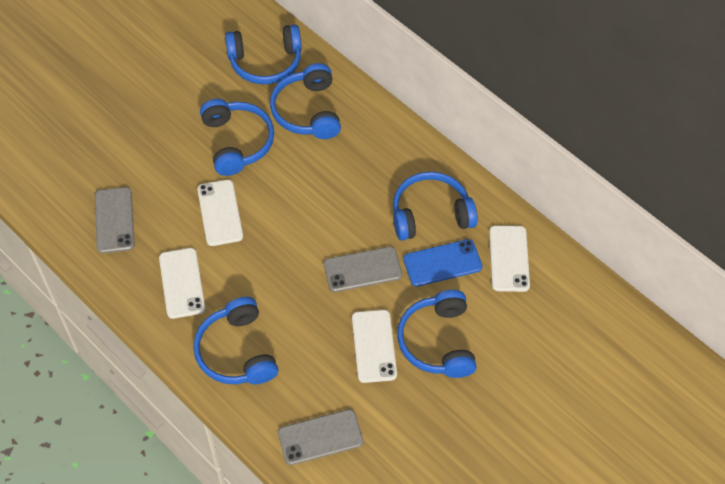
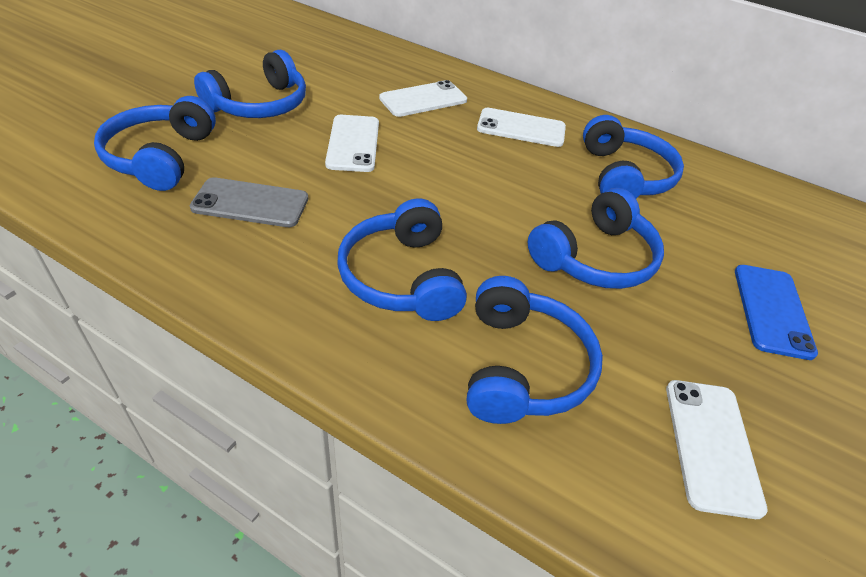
grey phone: [95,187,135,253] [278,409,363,465] [324,247,402,292] = 3 -> [190,177,308,227] = 1

